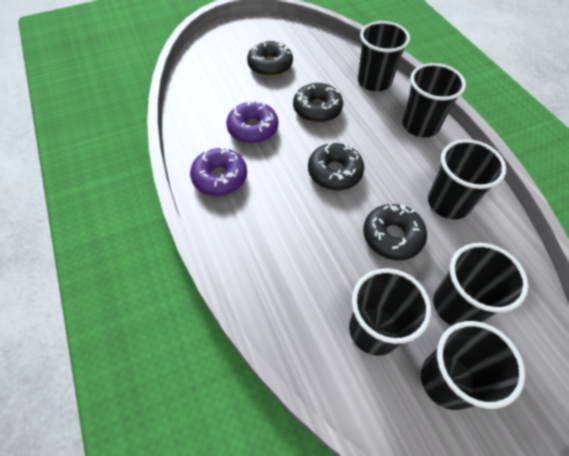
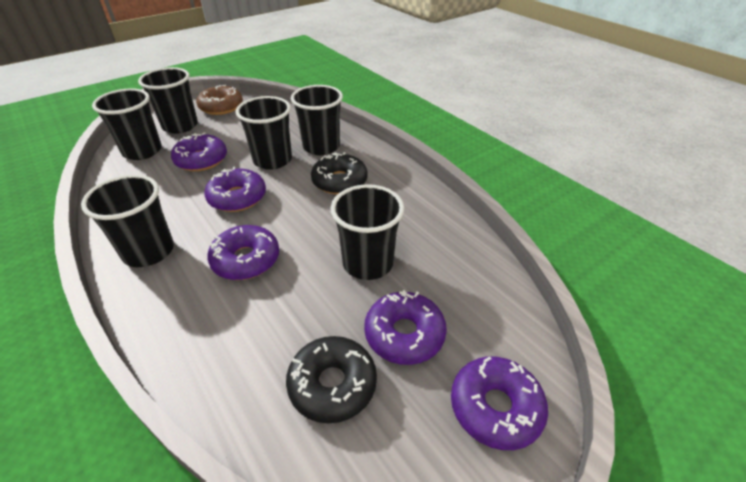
black donut: [247,41,293,77] [293,83,343,123] [308,142,364,190] [363,204,427,260] = 4 -> [286,336,377,423] [311,152,368,194] = 2
brown donut: none = 0 -> [196,85,243,115] = 1
purple donut: [190,148,247,196] [226,100,279,144] = 2 -> [171,132,227,171] [204,167,266,212] [207,225,279,280] [364,290,447,365] [451,356,548,450] = 5

